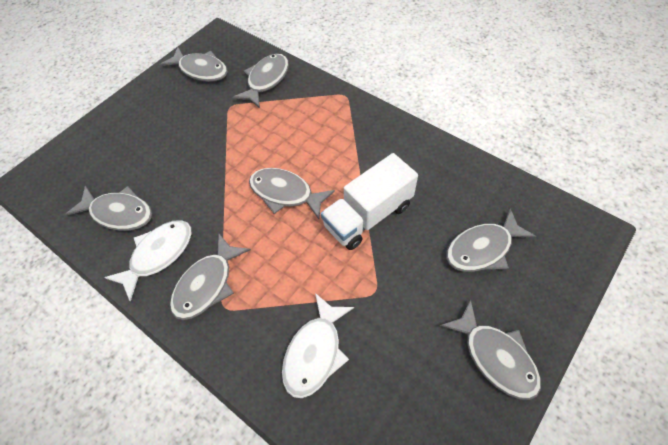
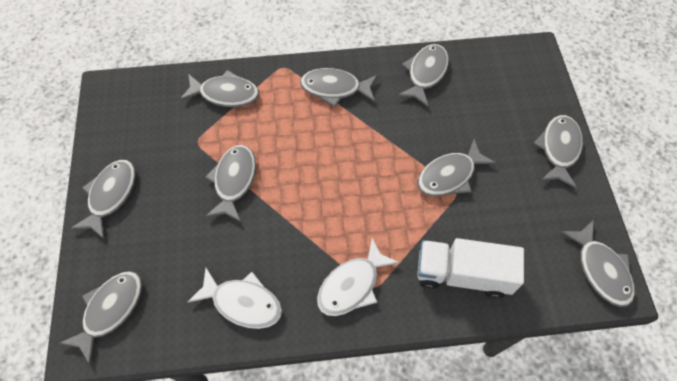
grey fish: [65,186,152,231] [160,47,228,82] [170,234,251,320] [232,54,289,108] [249,168,335,219] [440,300,541,400] [446,208,537,272] = 7 -> [59,271,142,365] [70,160,136,240] [180,70,259,107] [205,145,256,222] [300,68,378,107] [398,44,449,107] [418,139,496,196] [533,115,583,188] [561,220,635,307] = 9

